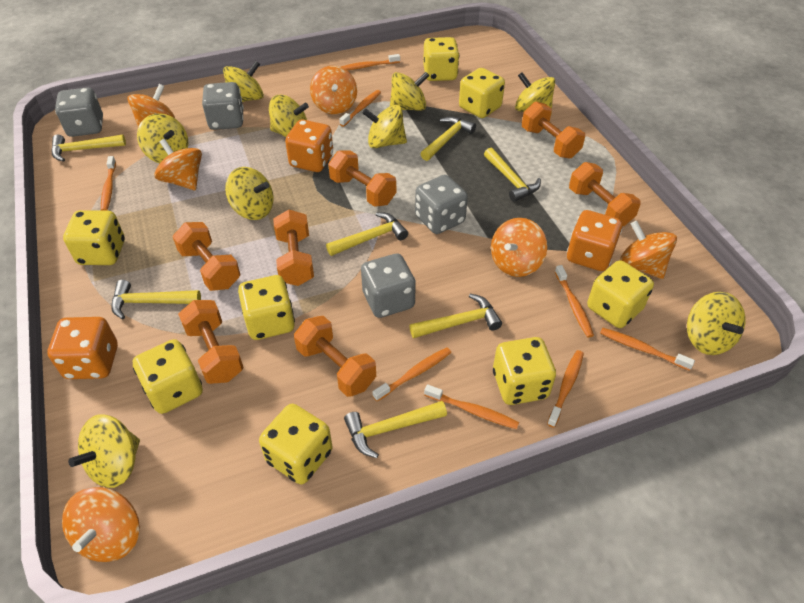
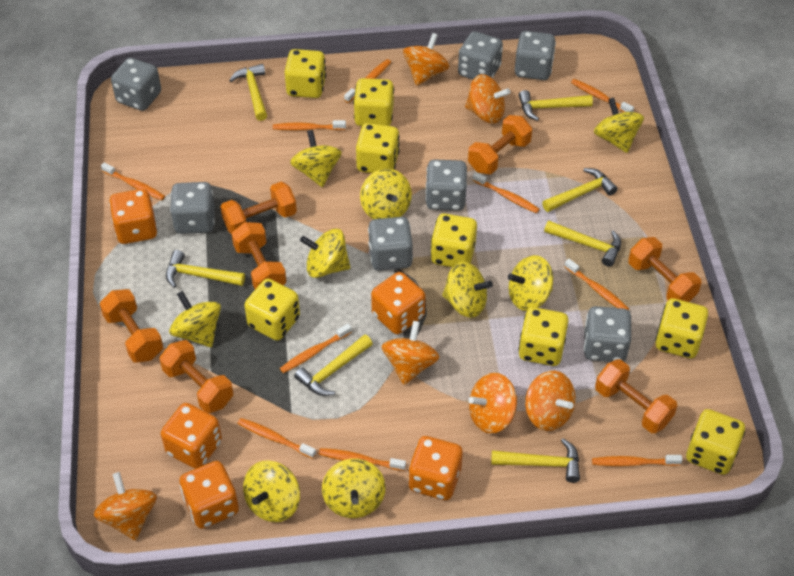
grey dice: [55,88,103,137] [202,82,244,130] [361,254,416,318] [415,175,468,234] = 4 -> [111,58,161,111] [170,182,215,234] [368,217,413,271] [425,159,467,211] [458,31,503,80] [515,31,556,80] [584,306,631,362] = 7
orange dice: [47,317,118,379] [285,120,333,172] [567,210,622,271] = 3 -> [109,189,157,244] [161,403,222,469] [179,461,239,529] [371,272,425,334] [408,436,463,500] = 5
orange toothbrush: [101,156,116,211] [339,90,381,127] [341,54,400,70] [372,348,451,401] [424,384,519,429] [547,350,584,427] [555,265,594,337] [600,328,695,371] = 8 -> [101,162,165,200] [237,418,316,459] [273,120,346,130] [280,324,352,373] [318,448,406,471] [344,59,391,103] [473,172,540,213] [564,259,629,310] [571,79,634,112] [592,455,682,466] = 10

